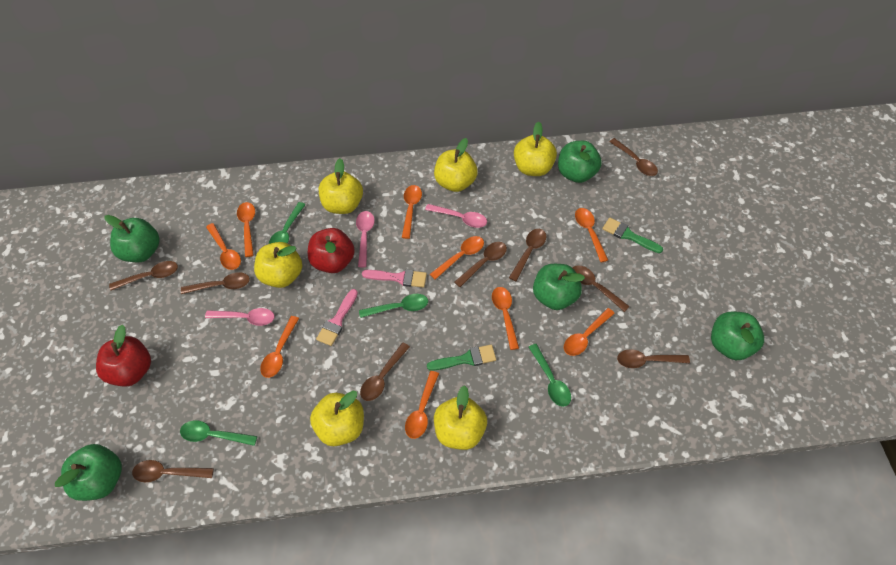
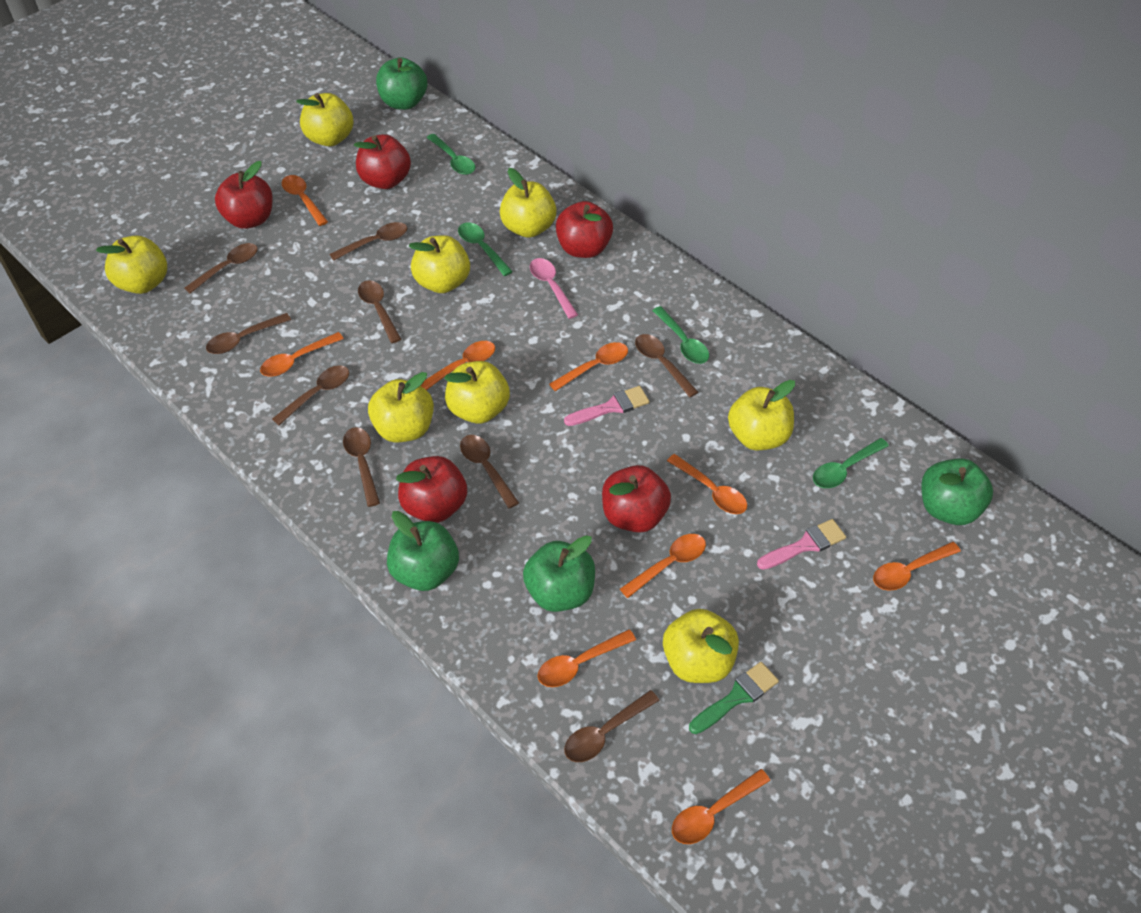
green apple: [55,444,122,501] [105,215,160,262] [533,264,585,310] [558,141,602,183] [711,312,764,360] = 5 -> [376,57,427,110] [387,511,459,591] [523,535,595,612] [921,458,993,525] = 4
green brush: [427,345,496,371] [602,218,663,253] = 2 -> [689,662,779,734] = 1
pink spoon: [205,308,274,326] [356,211,375,267] [425,204,487,228] = 3 -> [530,258,578,319] = 1
red apple: [96,325,151,387] [308,228,355,273] = 2 -> [215,161,273,229] [354,134,411,189] [396,456,467,523] [556,201,613,258] [602,465,671,533] = 5
yellow apple: [254,242,302,288] [310,391,364,446] [319,158,363,214] [434,138,478,192] [434,385,487,450] [514,122,557,176] = 6 -> [96,236,167,294] [296,93,353,146] [368,372,434,443] [409,235,470,293] [444,361,510,424] [500,168,557,238] [663,609,739,683] [728,380,795,450] = 8

